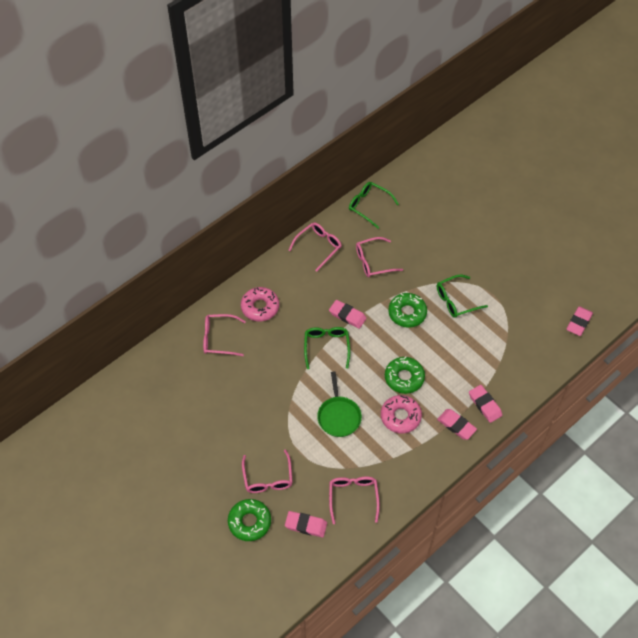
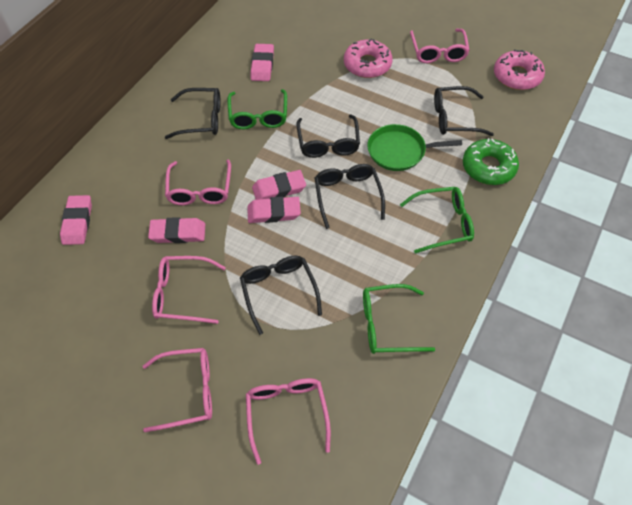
black glasses: none = 0 -> [165,88,221,139] [240,256,322,335] [297,114,360,158] [315,164,385,229] [434,86,494,136] = 5
green donut: [228,499,271,541] [385,356,425,394] [388,293,427,328] = 3 -> [463,138,519,185] = 1

